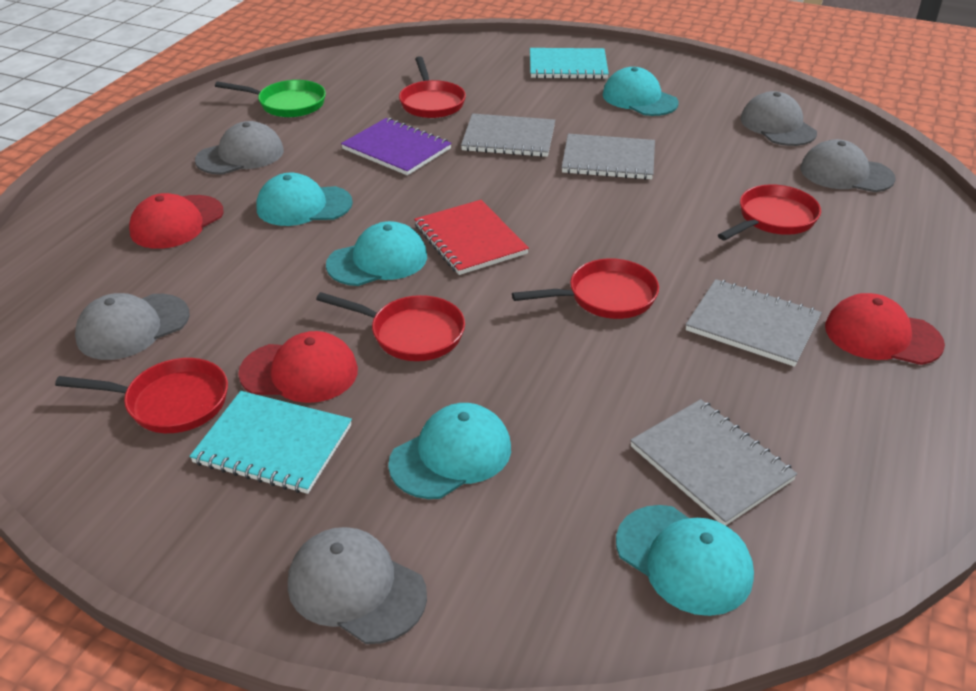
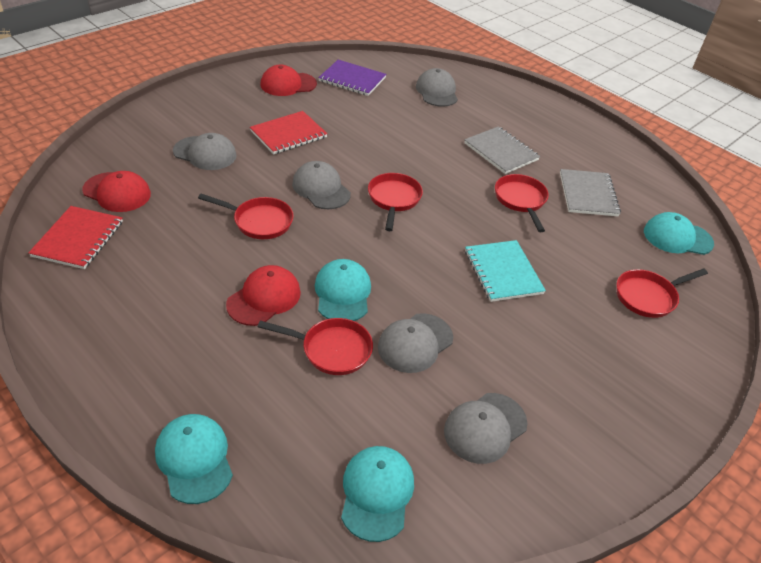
green pan: [215,80,326,117] = 1 -> none = 0
grey notebook: [461,113,555,157] [561,134,655,180] [630,399,797,526] [686,279,822,367] = 4 -> [464,126,540,174] [560,169,621,217] = 2
red notebook: [414,200,529,275] = 1 -> [28,206,123,269] [250,111,327,154] = 2
turquoise cap: [256,173,353,226] [326,221,427,286] [388,403,511,499] [603,67,678,116] [616,505,754,616] = 5 -> [155,414,233,504] [315,259,371,321] [341,446,414,542] [644,212,714,255] = 4
turquoise notebook: [189,391,352,494] [530,48,609,79] = 2 -> [465,240,546,302] = 1

